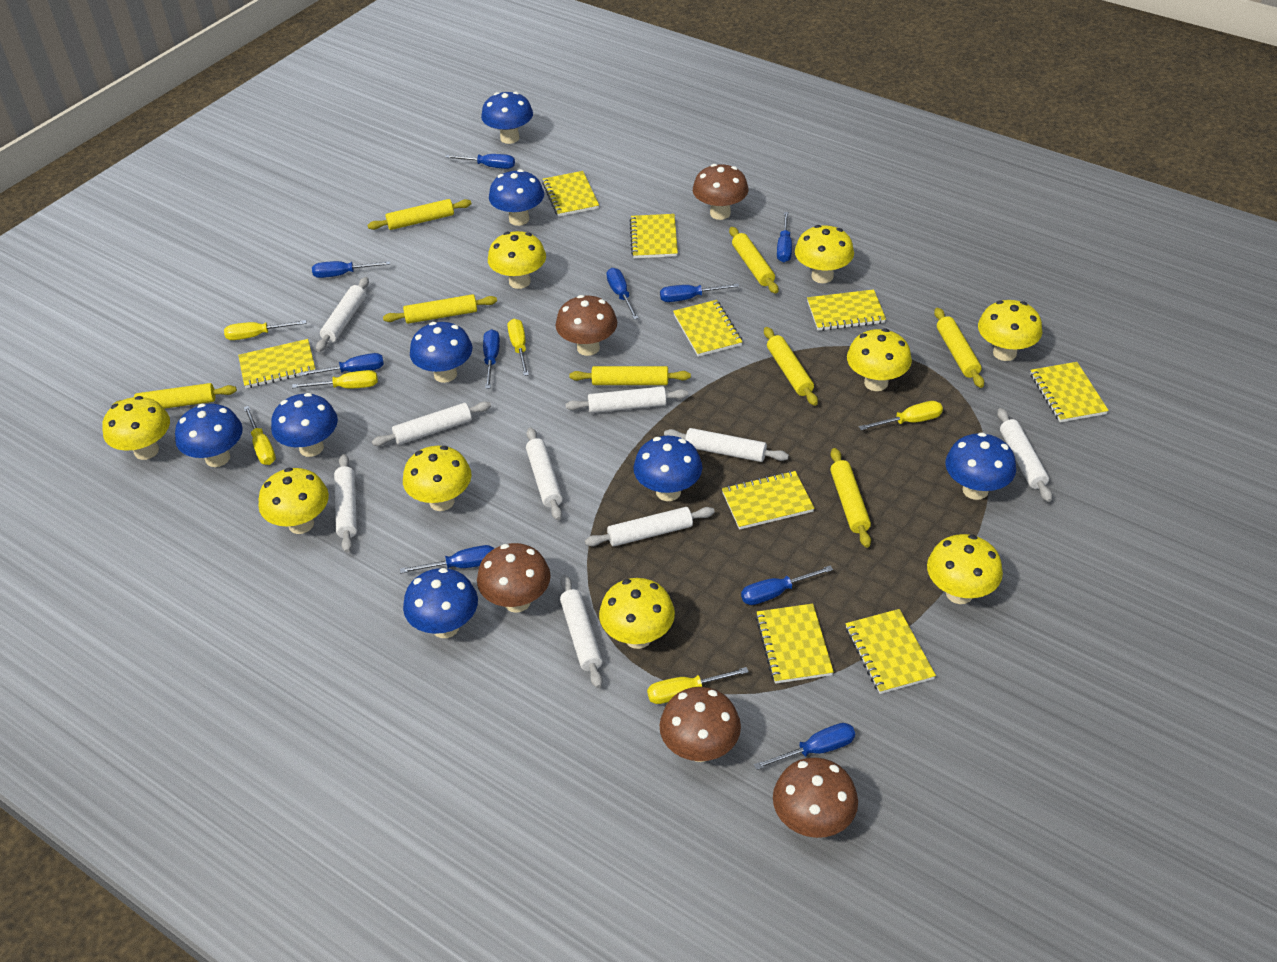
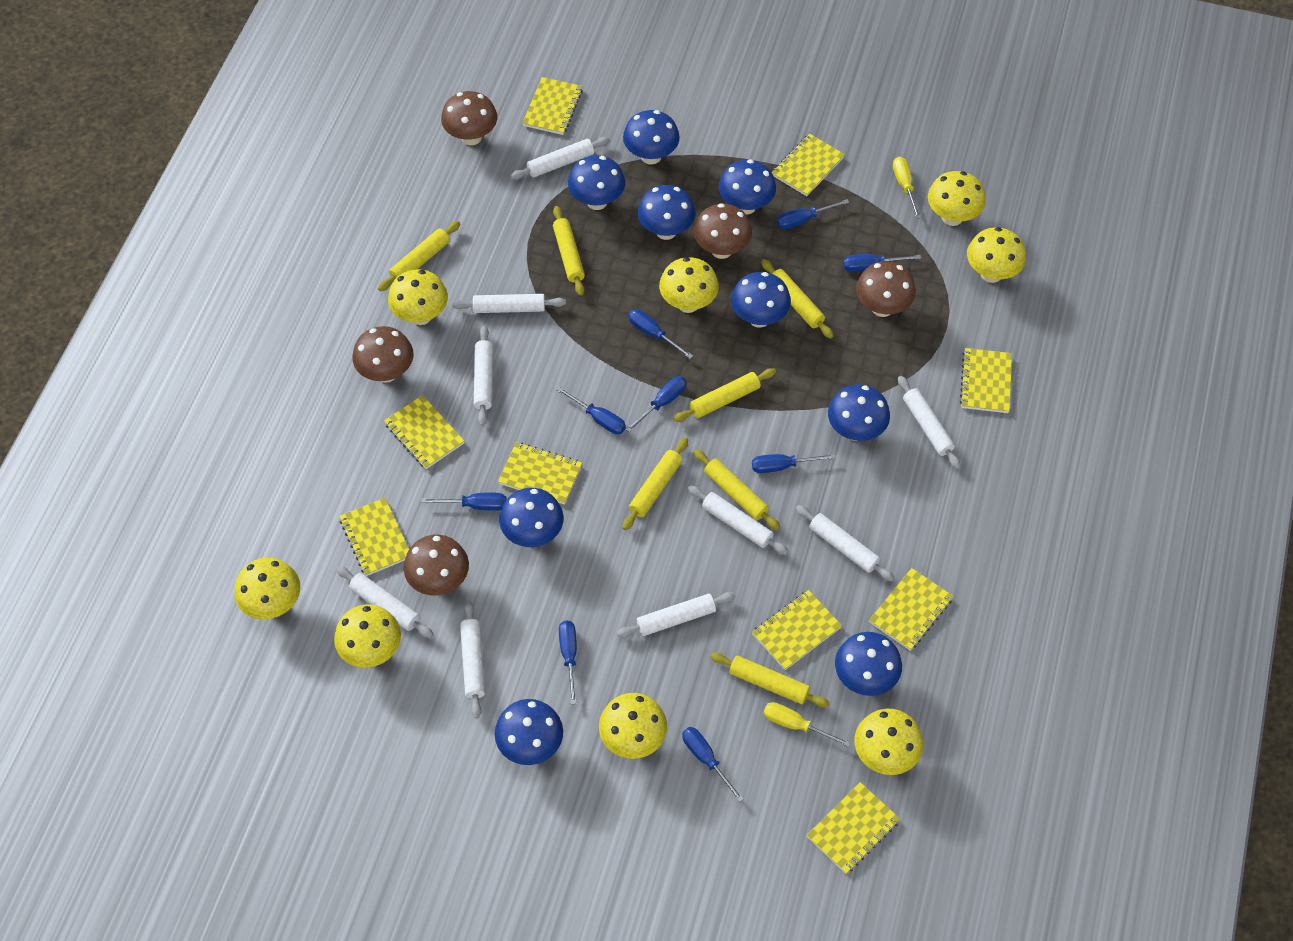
blue mushroom: [175,404,243,467] [271,393,338,457] [403,568,478,638] [410,322,473,383] [481,92,533,144] [489,169,544,226] [633,436,702,501] [945,433,1016,500] = 8 -> [495,699,563,765] [499,488,564,547] [568,155,625,210] [623,110,680,165] [638,185,696,240] [719,159,776,215] [731,272,791,328] [828,384,890,441] [835,632,902,696] = 9
blue screwdriver: [299,353,384,376] [312,261,390,278] [400,545,494,574] [445,154,515,169] [483,329,500,389] [607,268,639,320] [660,283,739,302] [741,565,833,605] [754,723,855,770] [777,212,792,262] = 10 -> [421,492,507,511] [556,386,626,434] [559,620,577,704] [626,376,687,432] [628,309,693,359] [682,727,744,802] [752,454,836,473] [776,199,849,229] [843,254,921,272] = 9
yellow mushroom: [102,396,170,460] [259,468,329,534] [403,446,472,511] [488,231,546,289] [599,578,675,649] [795,225,854,283] [847,329,912,391] [927,534,1003,604] [978,300,1043,361] = 9 -> [234,557,300,619] [334,604,401,668] [388,269,448,325] [599,693,667,759] [659,257,719,313] [855,709,923,775] [928,171,986,226] [967,227,1026,283] = 8
yellow rolling pin: [112,383,237,409] [368,199,472,230] [383,294,497,324] [569,366,691,385] [729,227,778,294] [764,327,818,406] [830,448,871,548] [934,308,984,388] = 8 -> [378,221,460,291] [553,206,585,296] [622,438,688,530] [673,368,776,422] [694,449,780,530] [710,652,830,708] [761,259,833,339] = 7
yellow screwdriver: [224,320,306,340] [243,406,276,465] [292,370,378,389] [507,319,529,376] [647,667,749,704] [859,401,943,430] = 6 -> [764,702,850,747] [893,157,921,219] = 2

